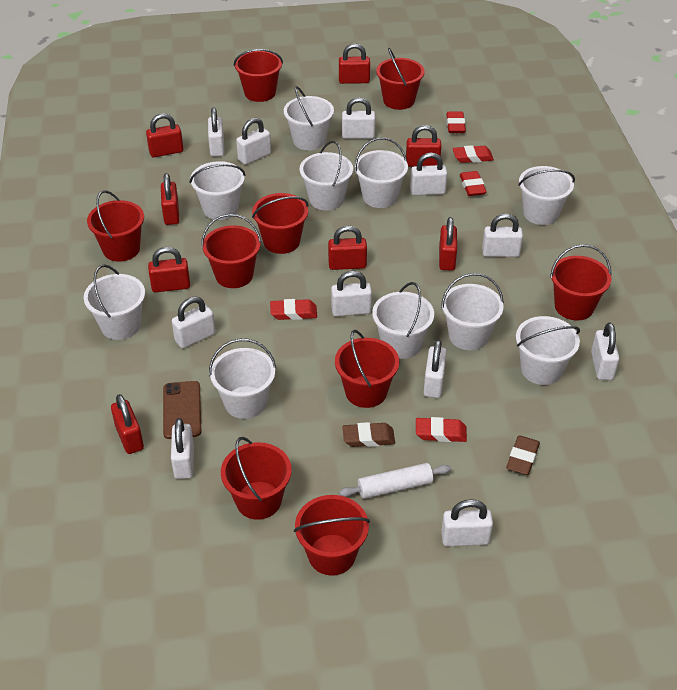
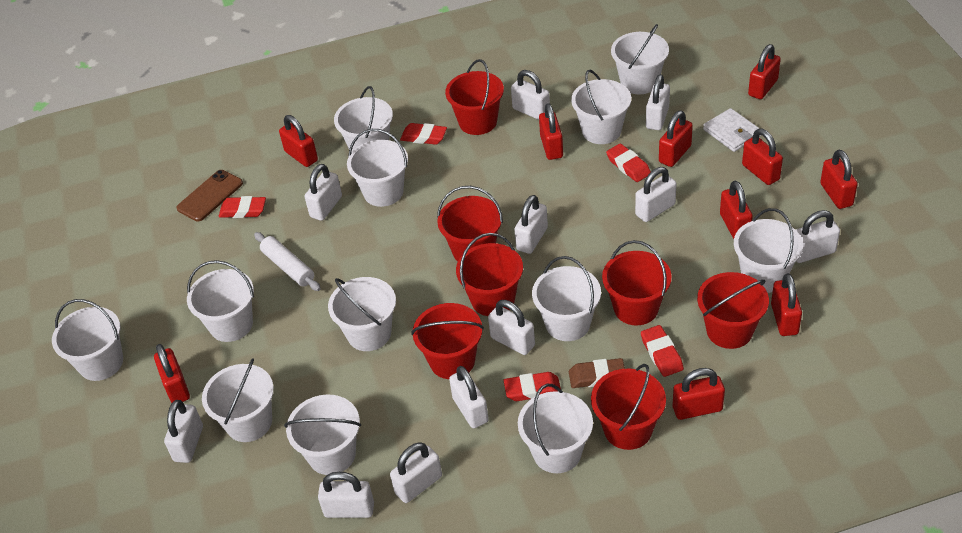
brown eraser: [342,422,395,447] [506,435,540,475] = 2 -> [569,358,625,388] = 1
red bucket: [87,190,144,262] [201,214,261,288] [221,437,292,520] [234,49,283,102] [252,193,308,254] [294,495,370,576] [335,330,399,408] [376,48,425,110] [550,244,612,321] = 9 -> [411,303,484,379] [437,186,503,262] [445,59,504,135] [456,233,523,316] [591,364,666,450] [602,240,671,325] [697,272,769,349] = 7
red padlock: [111,394,144,454] [146,113,183,157] [148,247,190,293] [161,173,179,225] [328,226,367,270] [339,43,370,84] [406,125,441,167] [439,217,457,270] = 8 -> [154,344,190,403] [279,115,318,167] [539,103,563,160] [659,111,693,167] [673,368,725,420] [720,181,753,239] [742,129,783,185] [748,44,781,99] [771,273,802,336] [820,150,858,209] = 10
white bucket: [84,264,145,340] [190,161,246,220] [209,338,276,419] [284,86,334,150] [299,141,353,210] [354,137,408,208] [372,282,434,359] [441,273,504,350] [516,316,580,385] [518,166,575,225] = 10 -> [52,299,123,381] [187,260,254,342] [202,358,274,442] [284,395,361,475] [328,277,396,351] [334,86,393,151] [347,129,408,207] [518,384,593,473] [532,256,601,341] [571,70,631,144] [611,24,669,94] [734,208,803,293] = 12
white wallet: none = 0 -> [703,108,761,152] = 1

